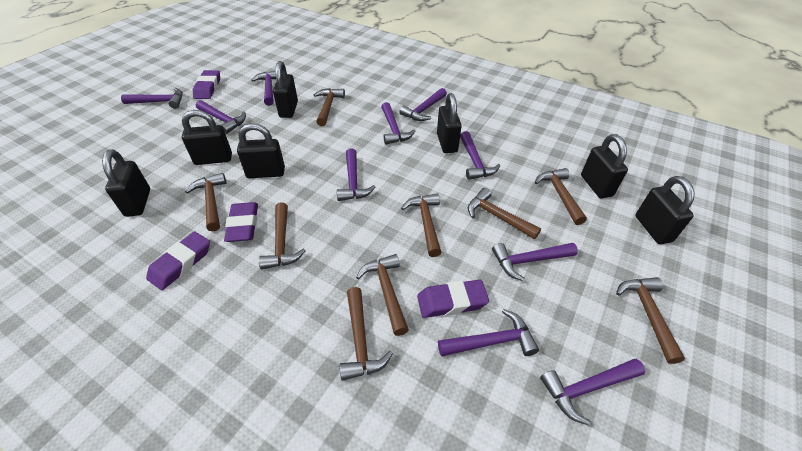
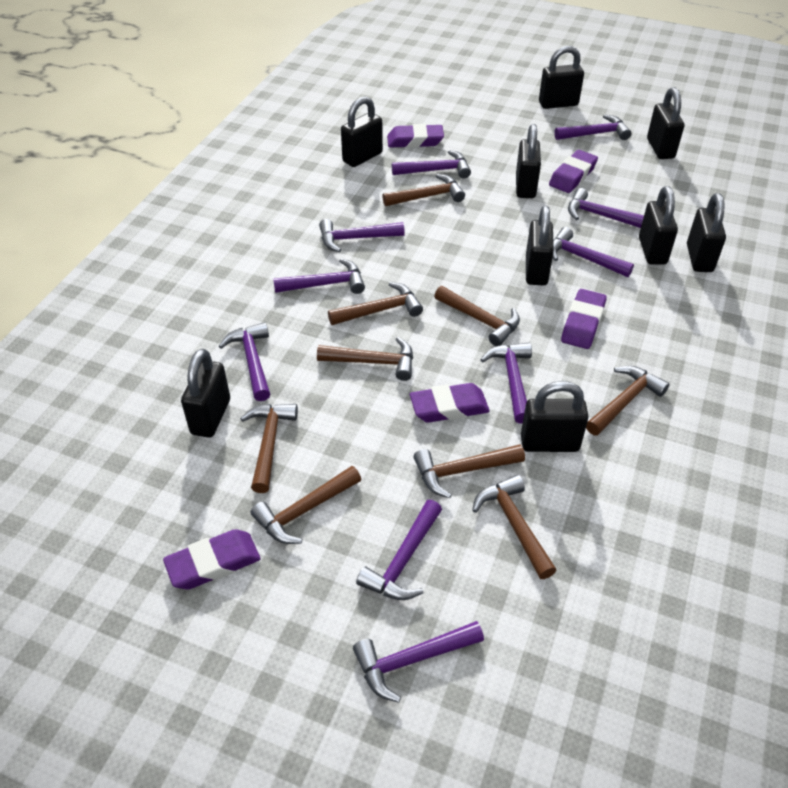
black padlock: [102,150,150,217] [182,110,232,165] [237,123,285,178] [273,61,298,118] [437,93,462,153] [581,134,628,198] [635,176,694,244] = 7 -> [181,349,230,438] [341,96,383,167] [516,124,541,198] [521,381,589,452] [526,206,554,286] [539,46,584,109] [639,186,678,265] [647,87,684,159] [687,193,726,272] = 9
purple eraser: [146,232,210,290] [193,70,220,99] [224,202,258,242] [417,280,489,318] = 4 -> [163,529,260,590] [387,124,444,148] [410,383,490,423] [549,150,598,193] [561,289,607,349] = 5

